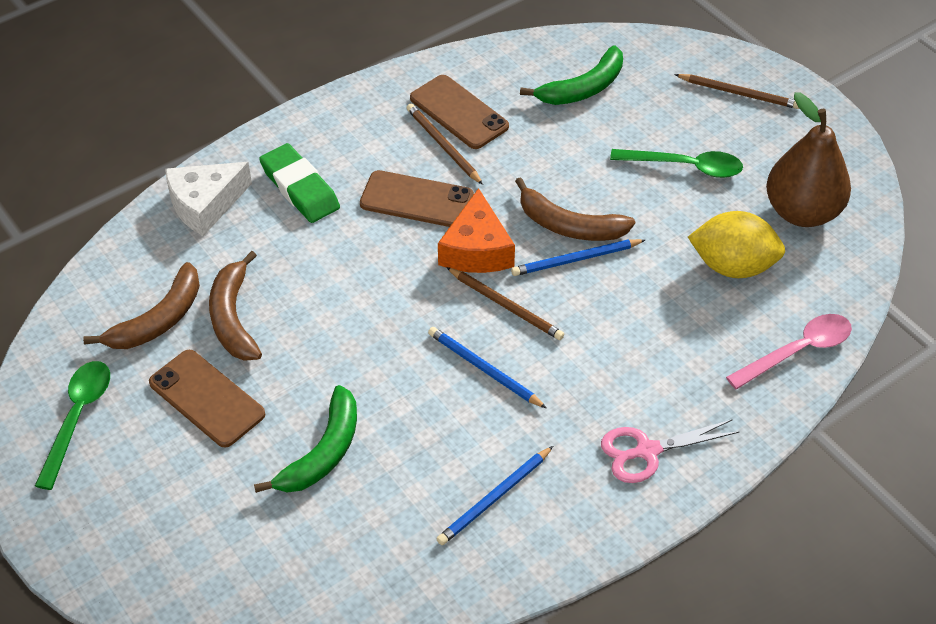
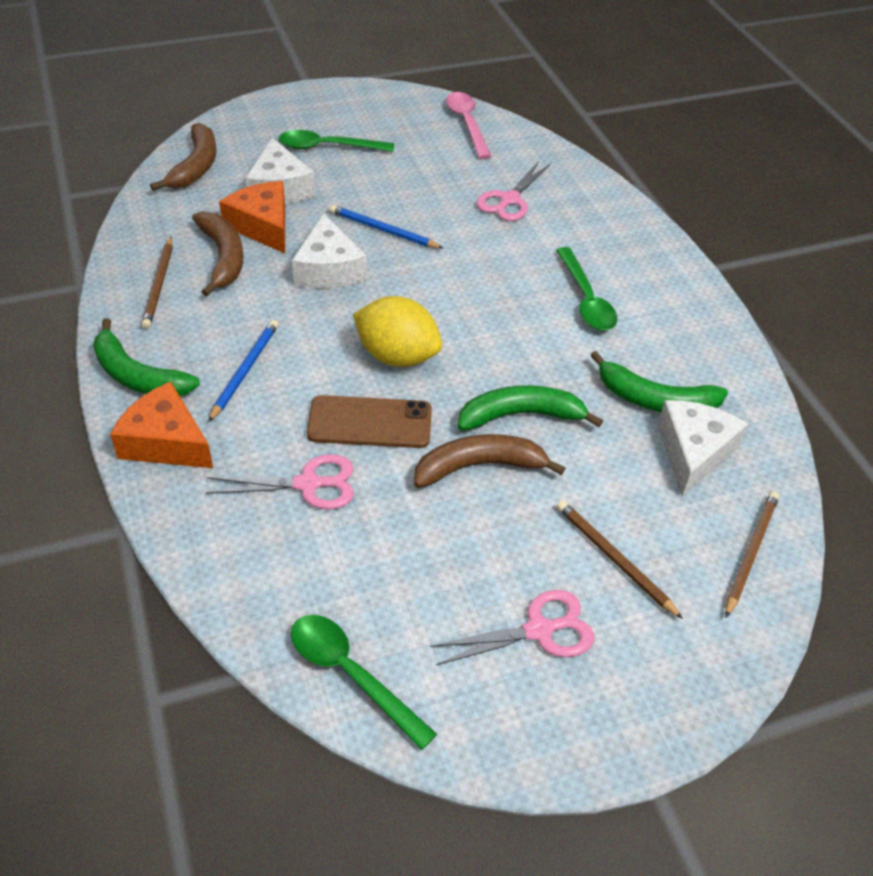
blue pencil: [428,327,546,408] [437,446,553,545] [511,239,645,276] = 3 -> [208,320,279,422] [330,205,444,249] = 2
brown pear: [766,92,851,227] = 1 -> none = 0
brown phone: [149,350,265,448] [360,170,474,227] [410,75,509,149] = 3 -> [307,395,432,448] = 1
green banana: [254,385,357,493] [520,45,623,105] = 2 -> [93,318,200,396] [458,385,603,431] [590,351,728,412] = 3
green eraser: [259,143,340,223] = 1 -> none = 0
green spoon: [35,361,110,490] [610,149,743,178] = 2 -> [279,130,394,152] [291,615,437,750] [556,247,617,330] = 3
orange cheese: [438,188,515,273] = 1 -> [110,382,213,468] [219,181,285,253] = 2
pink scissors: [601,419,739,483] = 1 -> [206,454,354,510] [430,590,594,665] [476,161,551,221] = 3
white cheese: [165,162,252,236] = 1 -> [245,137,315,204] [292,213,367,289] [657,400,749,496] = 3

